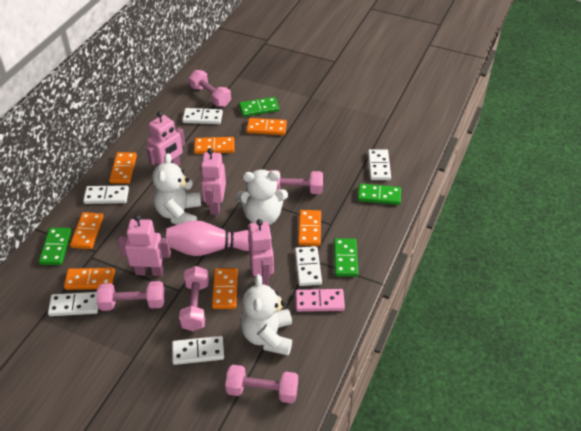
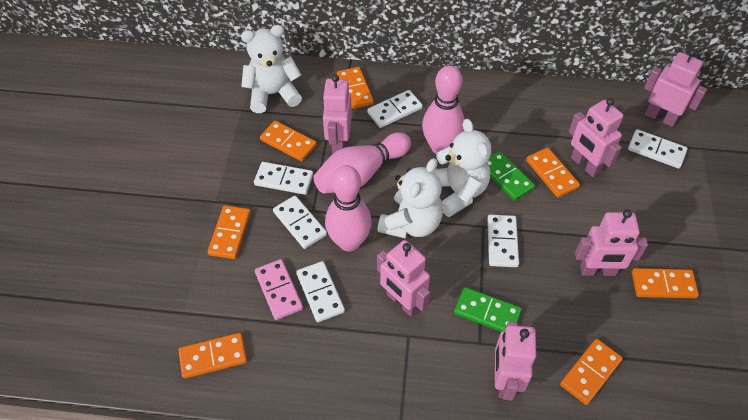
green domino: [39,228,72,265] [239,97,279,117] [334,238,358,277] [358,184,401,205] = 4 -> [454,287,522,332] [488,151,535,201] = 2
pink bowling pin: [166,220,249,256] = 1 -> [313,132,411,193] [325,165,372,252] [422,65,465,153] = 3
pink dumbbell: [97,281,164,311] [179,266,209,331] [189,70,231,107] [225,365,298,403] [269,170,323,194] = 5 -> none = 0
pink robot: [118,215,171,276] [146,111,185,167] [200,148,226,215] [248,219,274,286] = 4 -> [322,74,352,153] [377,240,430,317] [495,321,536,401] [569,98,623,177] [575,209,648,276] [644,49,707,127] = 6

